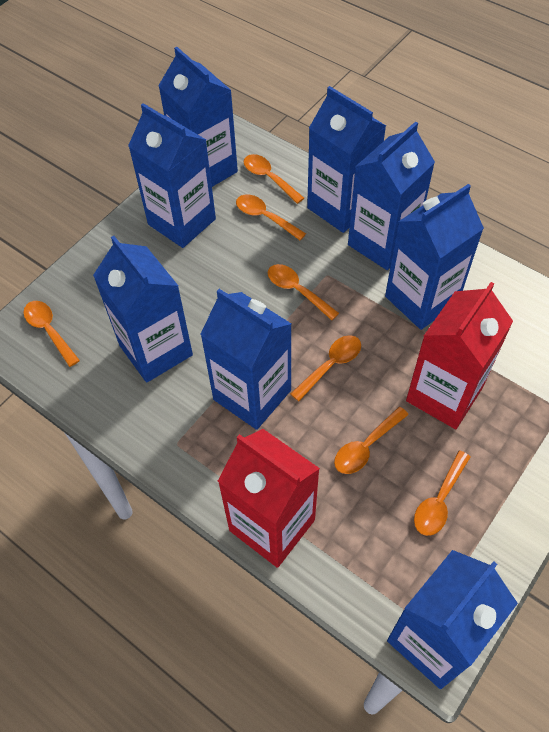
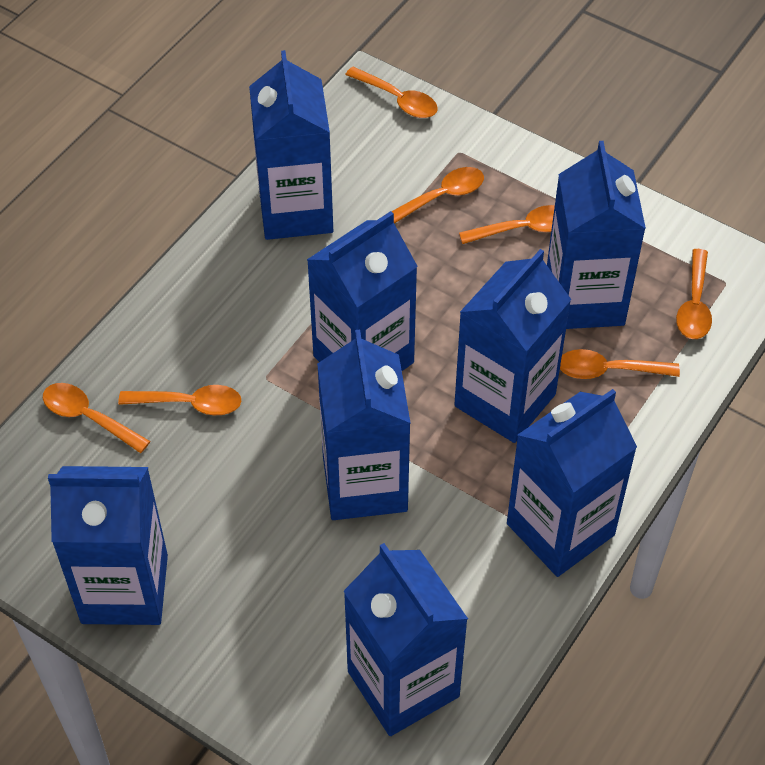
red carton: [218,429,320,568] [406,282,513,429] = 2 -> none = 0

